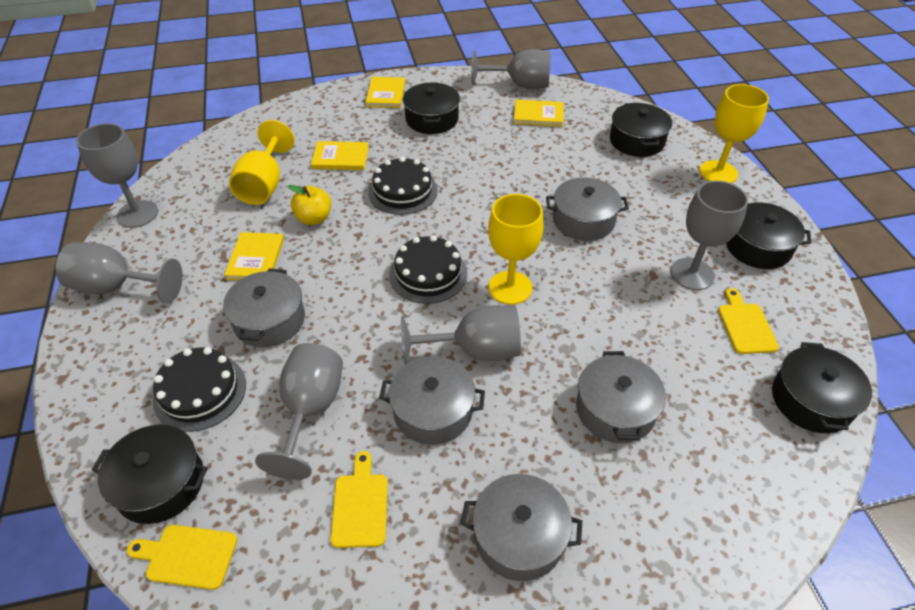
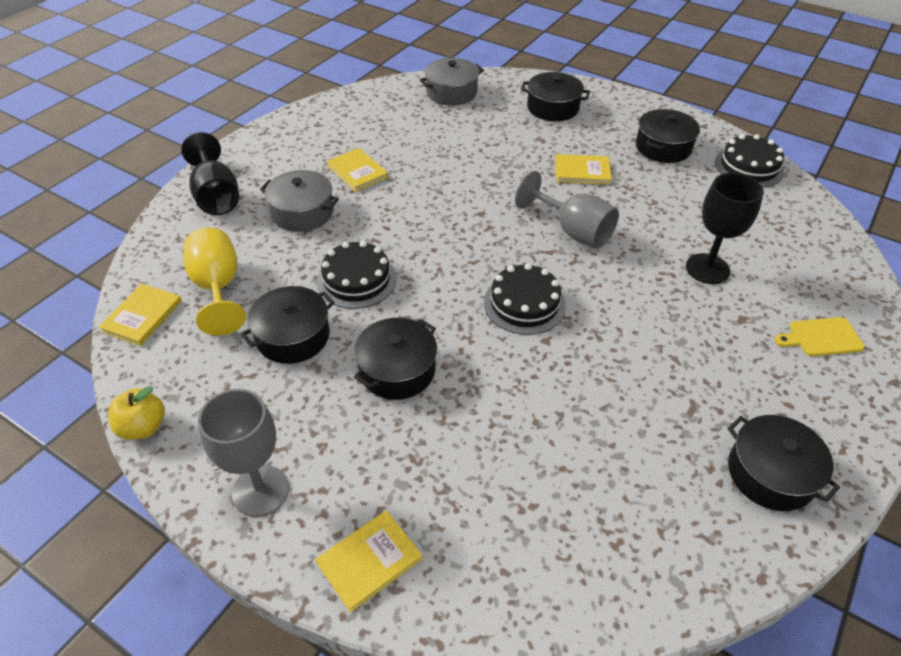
black goblet: none = 0 -> [181,132,239,215] [686,173,764,284] = 2
grey goblet: [56,242,183,304] [76,123,158,228] [255,343,343,480] [401,305,521,365] [471,49,551,89] [670,181,748,290] = 6 -> [198,389,289,517] [515,171,619,248] = 2
grey pot: [223,268,305,347] [379,356,485,445] [461,474,582,581] [546,177,629,241] [576,351,666,443] = 5 -> [260,170,339,232] [420,58,484,105] = 2
yellow cutting board: [127,525,238,590] [330,451,388,548] [718,288,779,354] = 3 -> [775,317,865,356] = 1
yellow goblet: [229,120,294,205] [488,194,544,305] [699,84,769,183] = 3 -> [183,228,246,336] = 1

